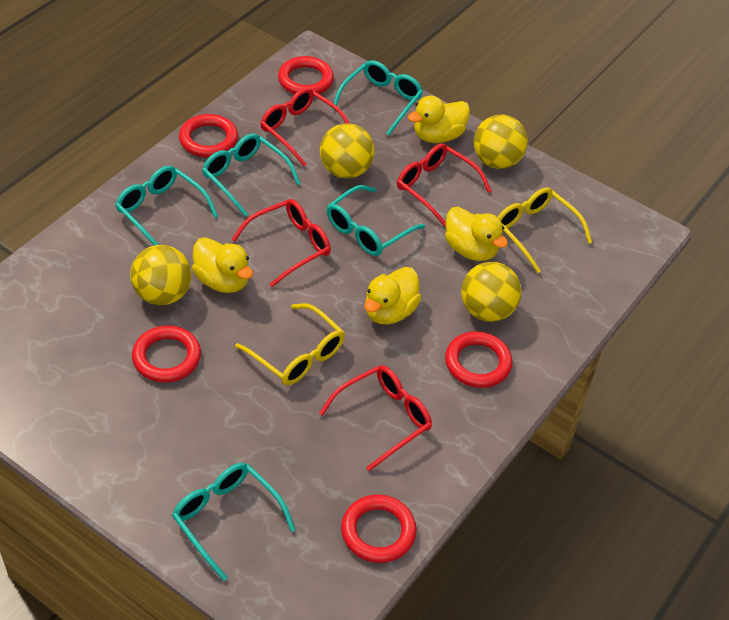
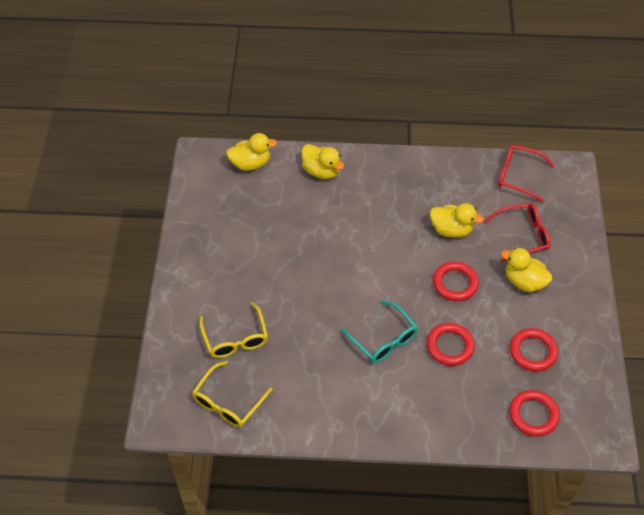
red glasses: [232,199,331,287] [260,88,349,166] [319,365,432,471] [397,143,492,227] = 4 -> [484,203,550,262] [498,145,554,202] = 2
red ring: [132,326,201,382] [179,114,238,158] [278,56,334,94] [341,494,417,563] [445,331,513,388] = 5 -> [427,323,475,366] [433,261,479,301] [509,390,560,437] [510,328,558,371] = 4
turquoise glasses: [115,166,218,246] [172,463,296,581] [202,133,301,216] [327,185,425,256] [332,60,423,136] = 5 -> [340,301,418,363] = 1
yellow ball: [130,245,192,305] [320,123,374,179] [461,262,521,322] [474,115,528,169] = 4 -> none = 0

